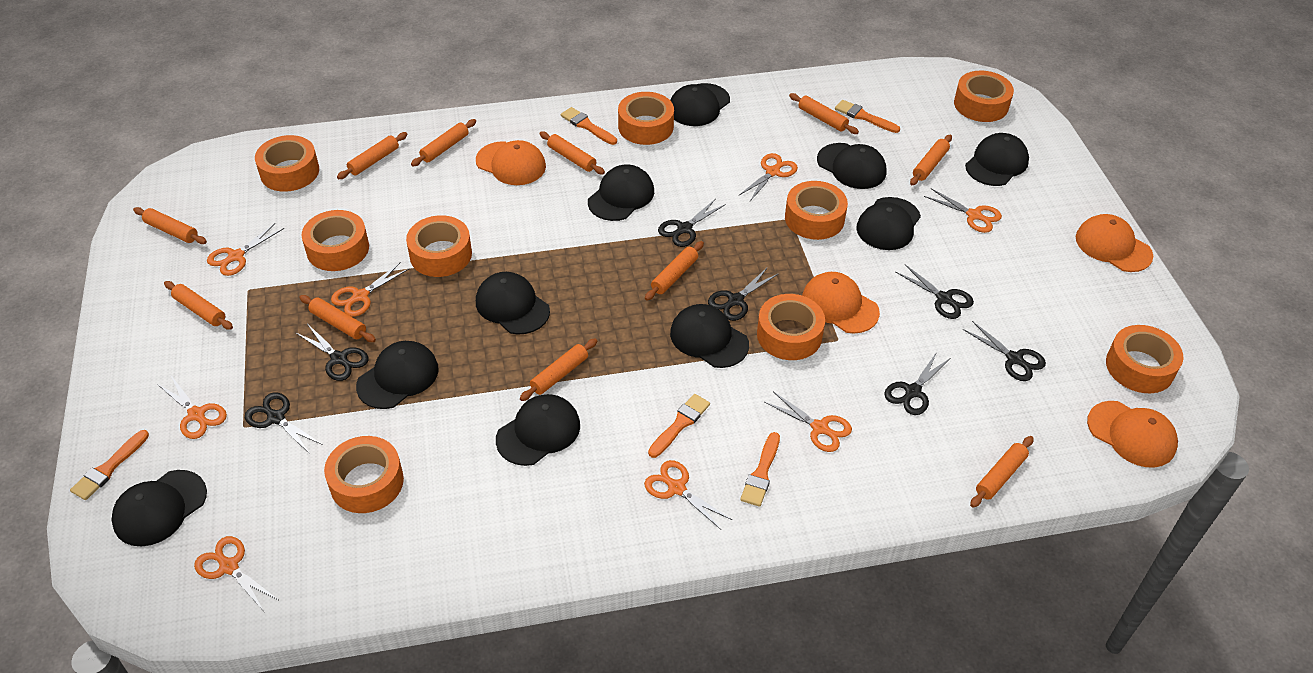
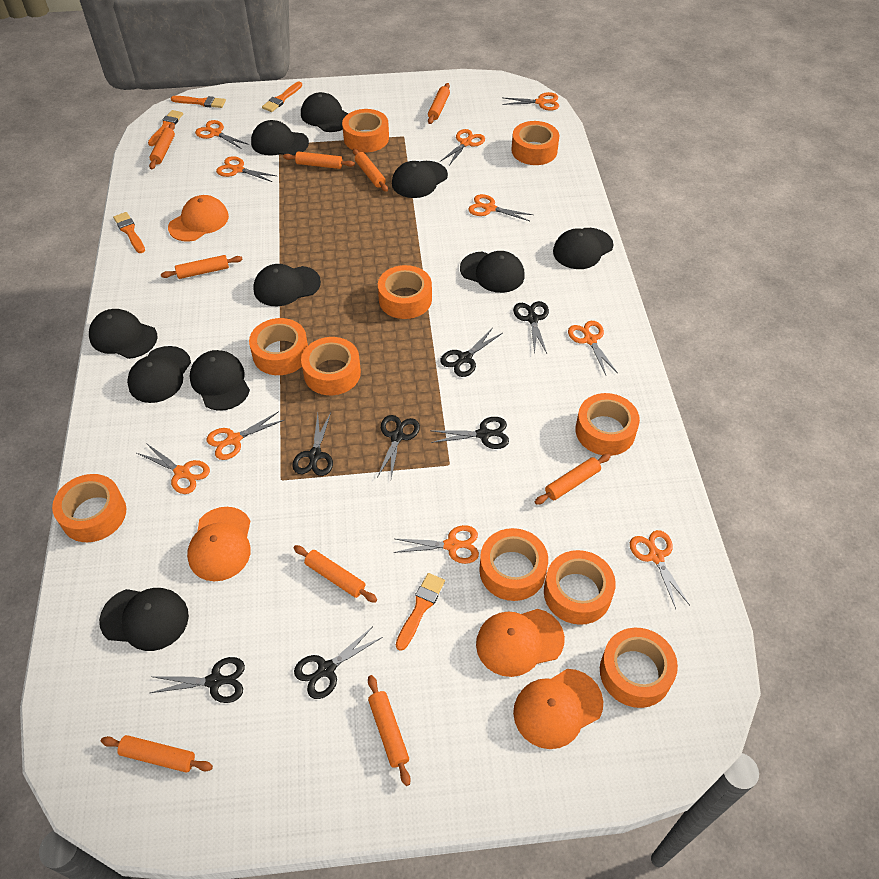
orange rolling pin: [133,207,207,244] [164,281,233,330] [299,295,376,342] [337,132,408,179] [411,119,476,166] [520,338,597,401] [539,132,605,174] [645,241,704,301] [789,93,859,134] [910,135,952,185] [970,436,1034,508] = 11 -> [101,735,213,773] [149,123,175,169] [161,255,243,279] [283,151,355,169] [294,545,377,603] [353,148,388,192] [368,675,411,786] [428,83,450,124] [535,454,611,505] = 9
orange scissors: [157,374,227,439] [194,536,278,611] [207,223,284,276] [331,263,409,317] [644,460,732,530] [739,153,798,201] [764,392,852,452] [924,188,1002,233] = 8 -> [137,443,210,494] [195,120,249,149] [207,411,284,460] [216,156,276,182] [394,525,479,564] [440,129,485,165] [468,194,533,221] [502,92,559,111] [568,321,618,375] [630,530,690,609] = 10
orange tape: [255,135,319,192] [301,210,369,271] [324,436,404,513] [406,215,472,277] [618,92,674,145] [757,294,825,360] [785,181,848,240] [954,70,1014,122] [1106,325,1183,393] = 9 -> [52,474,126,542] [249,318,308,375] [301,337,361,395] [342,109,389,152] [378,265,432,319] [479,528,548,601] [511,121,559,165] [544,550,616,625] [575,393,640,456] [600,628,678,708] = 10

